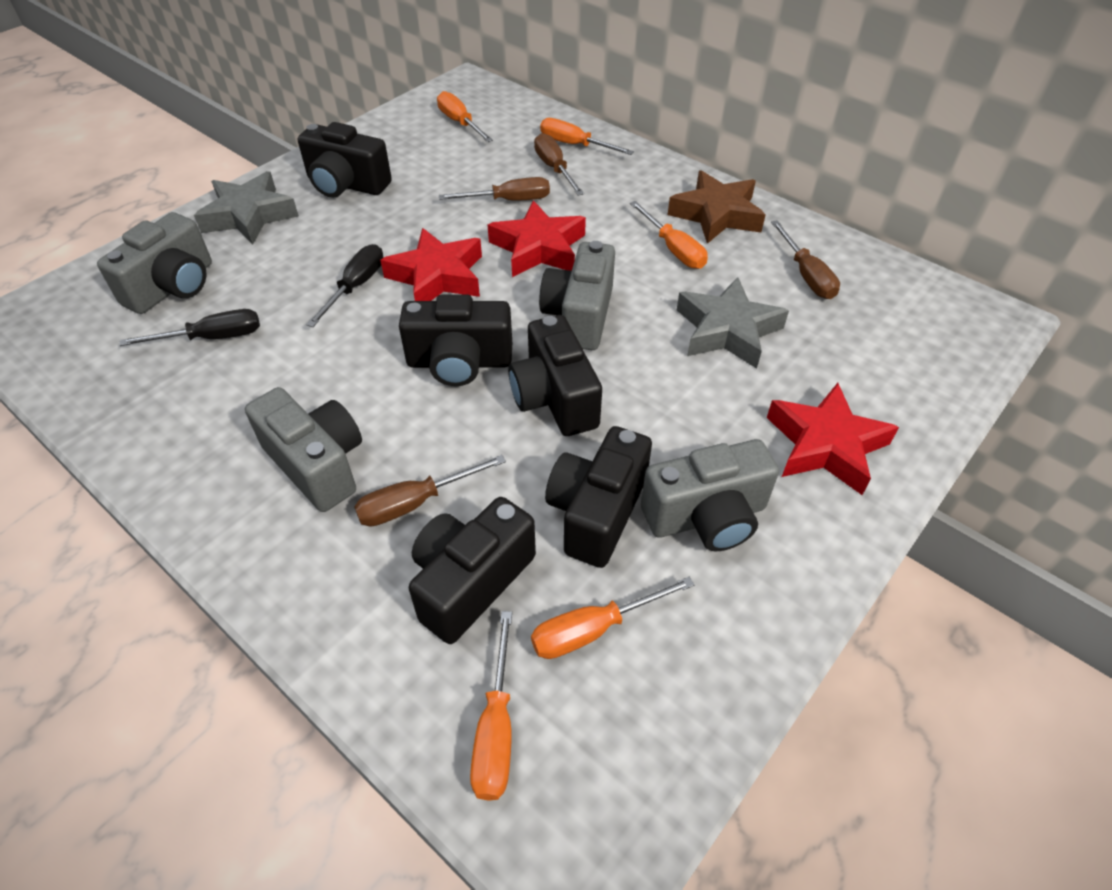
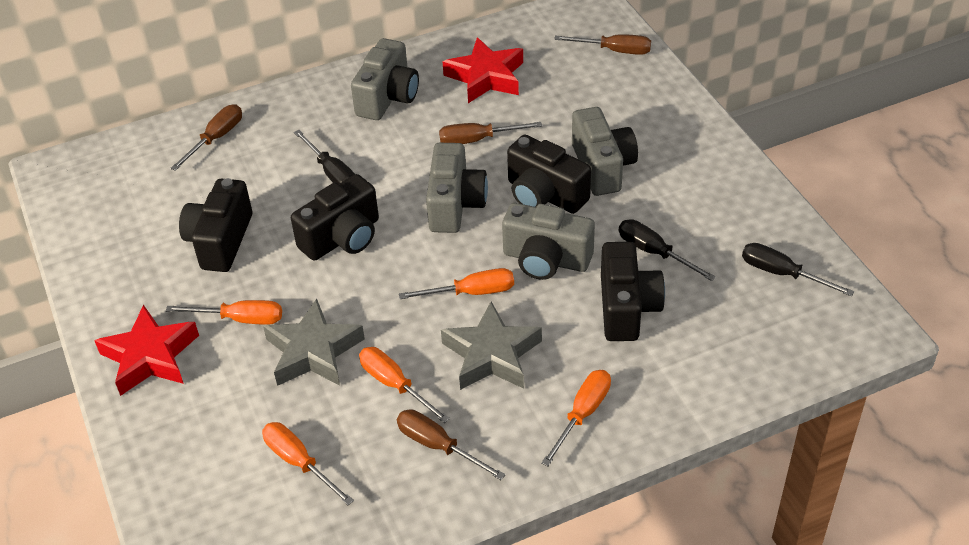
black camera: [298,122,392,198] [399,294,512,386] [409,497,536,644] [508,315,602,436] [545,426,652,568] = 5 -> [179,178,252,272] [291,174,379,261] [507,135,591,214] [601,242,665,341] = 4
black screwdriver: [119,309,260,346] [306,244,383,327] = 2 -> [294,130,355,184] [619,219,716,281] [742,243,854,296] = 3
brown star: [668,170,765,244] = 1 -> none = 0
red star: [380,228,482,301] [488,200,586,277] [767,383,899,495] = 3 -> [94,305,199,396] [442,37,523,103] = 2

